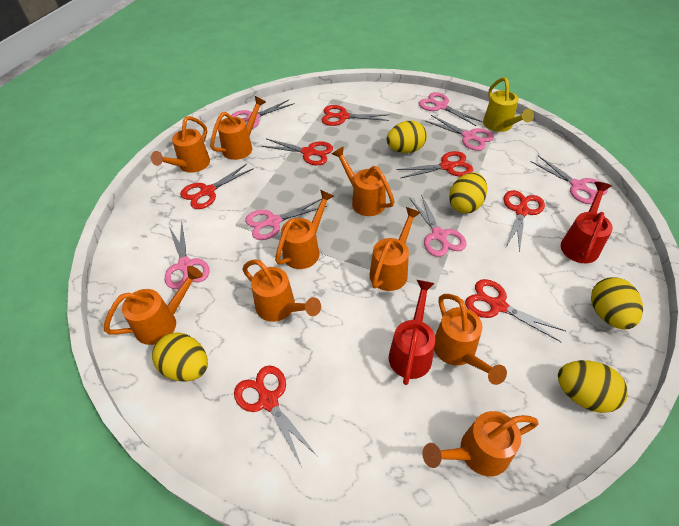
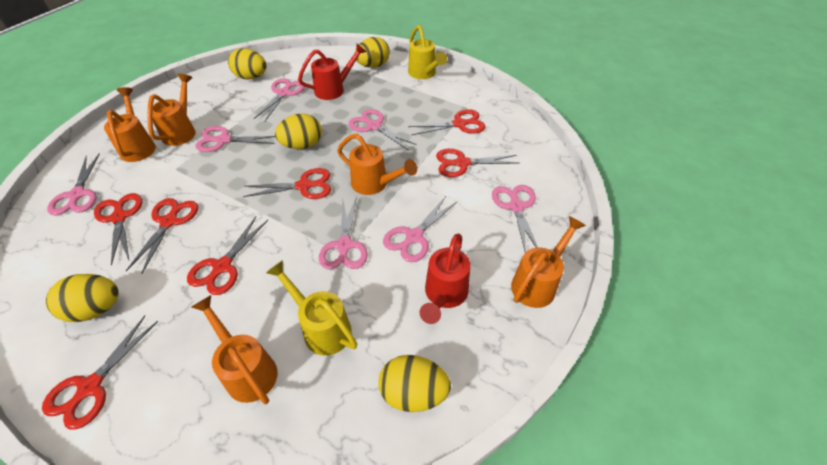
orange watering can: [104,266,203,345] [151,116,210,173] [210,96,266,160] [242,259,321,322] [275,190,334,269] [332,146,395,216] [369,207,421,291] [422,411,539,476] [434,294,507,385] = 9 -> [104,87,156,162] [147,73,196,146] [191,295,278,404] [337,134,417,195] [511,216,586,308] = 5
yellow watering can: [483,77,534,132] = 1 -> [266,260,357,356] [408,25,447,79] = 2

